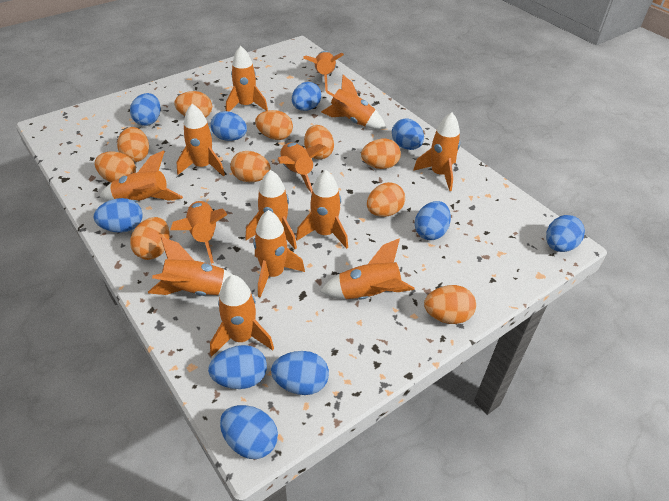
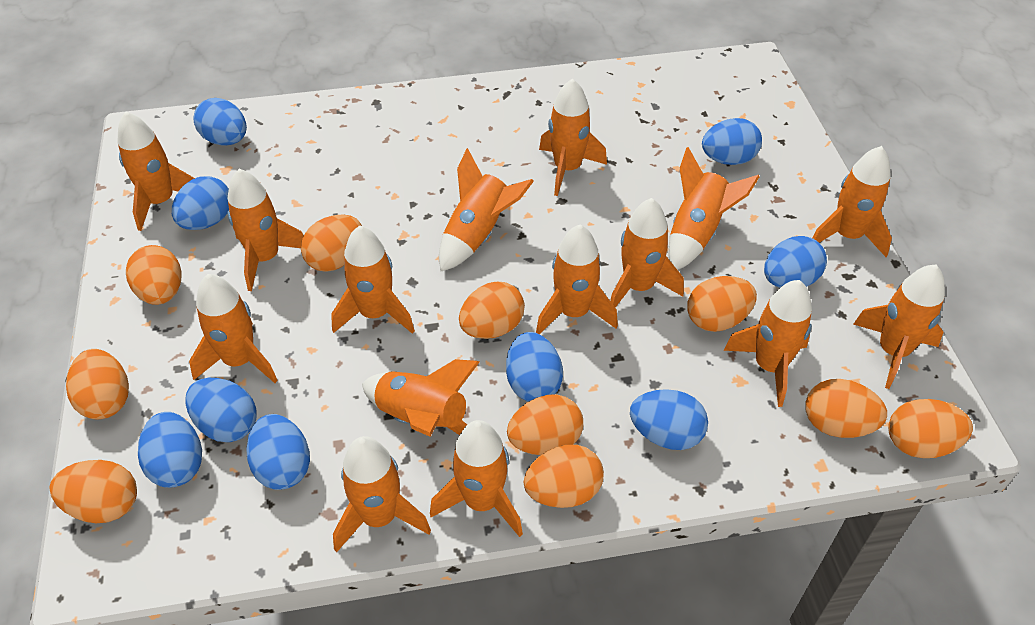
blue egg: [94,198,143,233] [130,93,161,126] [208,345,267,389] [211,111,247,141] [220,405,278,459] [271,351,329,395] [292,82,321,111] [392,118,424,150] [415,201,451,240] [546,215,585,252] = 10 -> [138,412,202,488] [172,176,229,230] [186,378,257,442] [193,98,247,146] [246,414,310,490] [506,332,563,402] [630,389,708,450] [702,118,762,165] [764,236,827,288] = 9
orange rocket: [100,151,183,202] [148,237,233,296] [170,201,228,264] [177,104,225,176] [210,275,274,356] [226,46,268,112] [245,170,297,249] [253,210,305,298] [277,142,327,193] [296,170,348,249] [303,51,344,91] [320,238,415,299] [321,75,386,129] [413,112,460,191] = 14 -> [118,111,195,231] [189,274,278,383] [227,169,304,291] [331,226,415,334] [333,436,431,552] [362,359,480,437] [430,420,523,537] [439,148,534,271] [536,225,618,334] [539,78,607,196] [610,198,684,308] [668,147,760,270] [723,280,812,407] [813,146,892,257] [853,265,945,389] = 15

